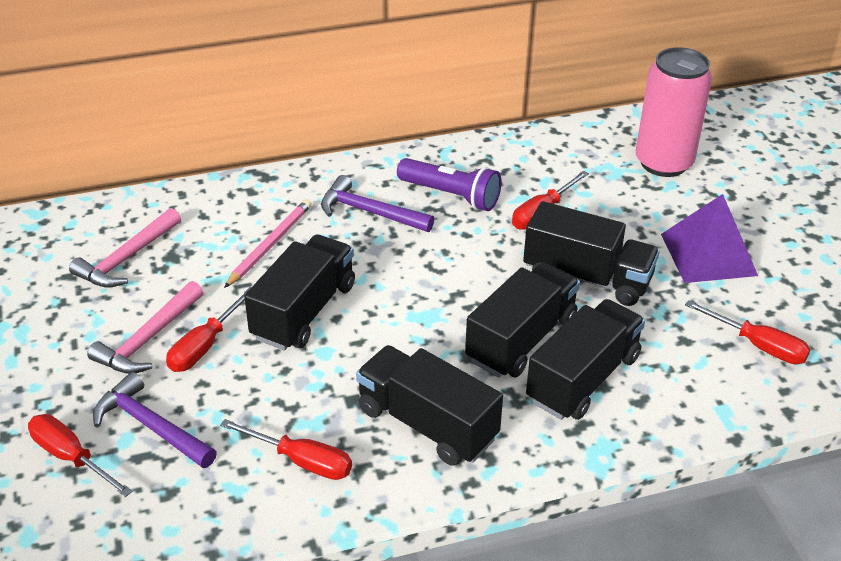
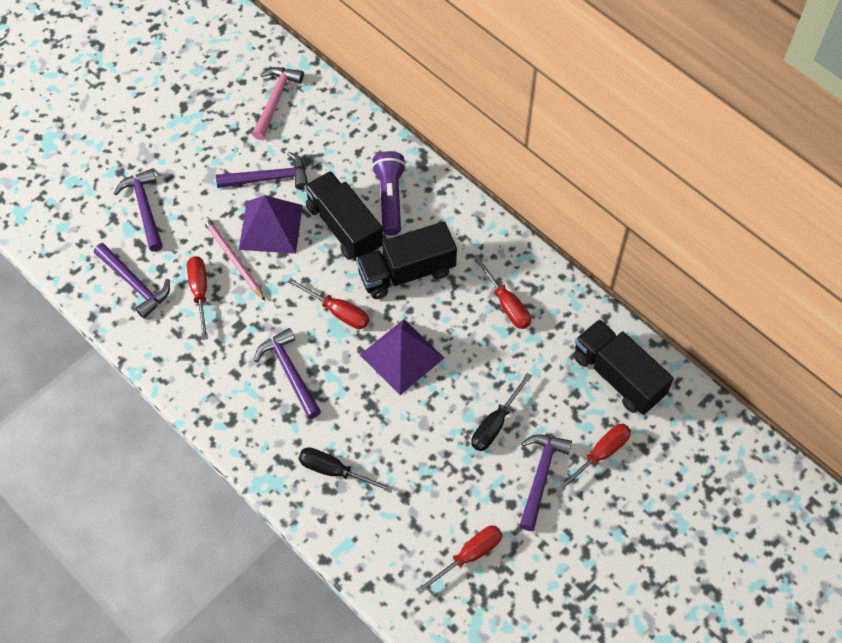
black screwdriver: none = 0 -> [298,447,393,493] [471,373,532,451] = 2
black truck: [244,234,355,350] [356,345,503,466] [465,262,580,378] [523,201,660,306] [526,299,645,420] = 5 -> [304,171,383,261] [356,221,457,299] [574,319,674,415] = 3
pink can: [636,47,712,177] = 1 -> none = 0
pink hammer: [69,208,181,288] [87,281,203,374] = 2 -> [252,67,304,140] = 1
purple hammer: [93,372,217,468] [321,175,434,232] = 2 -> [94,243,170,318] [114,169,163,252] [216,152,308,190] [254,328,321,419] [519,434,572,531] = 5
purple pyramid: [661,194,758,283] = 1 -> [239,195,303,254] [360,319,444,395] = 2

